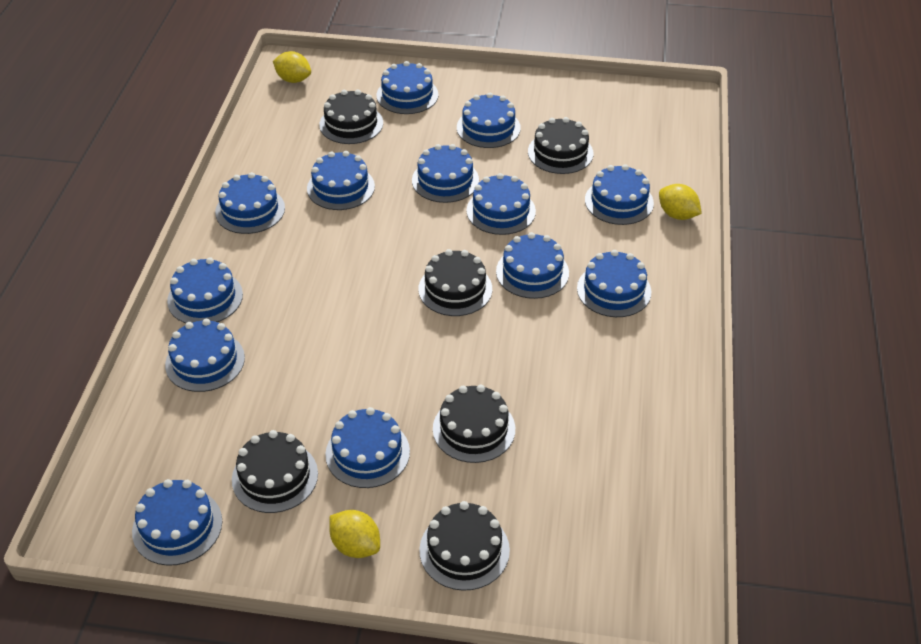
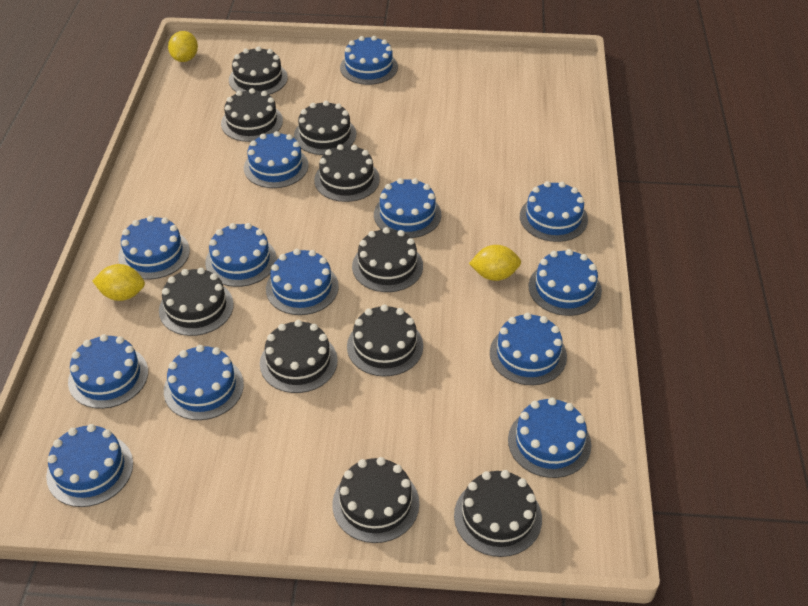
black cake: [232,430,318,513] [319,90,383,144] [418,249,492,316] [419,501,510,591] [433,385,515,463] [528,117,593,174] = 6 -> [159,268,234,336] [221,88,283,142] [229,46,288,95] [260,320,338,393] [294,101,356,155] [314,144,380,202] [332,457,419,543] [347,304,423,377] [352,227,423,292] [454,470,542,557] = 10

